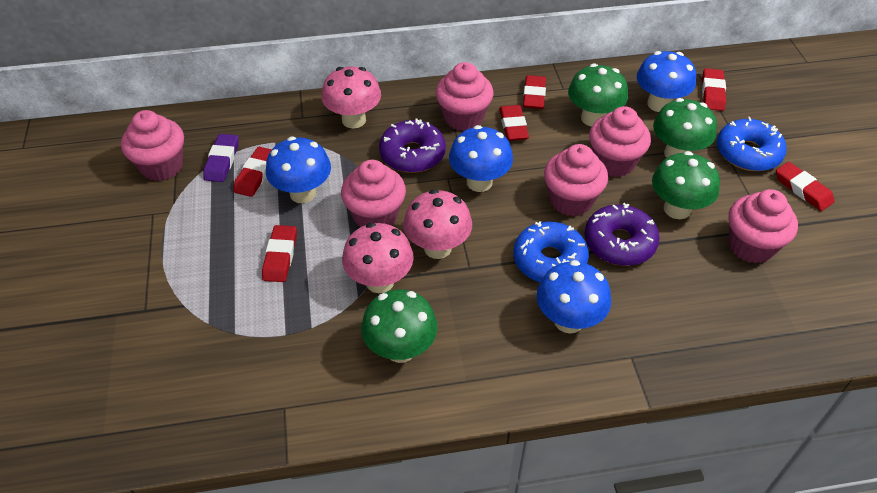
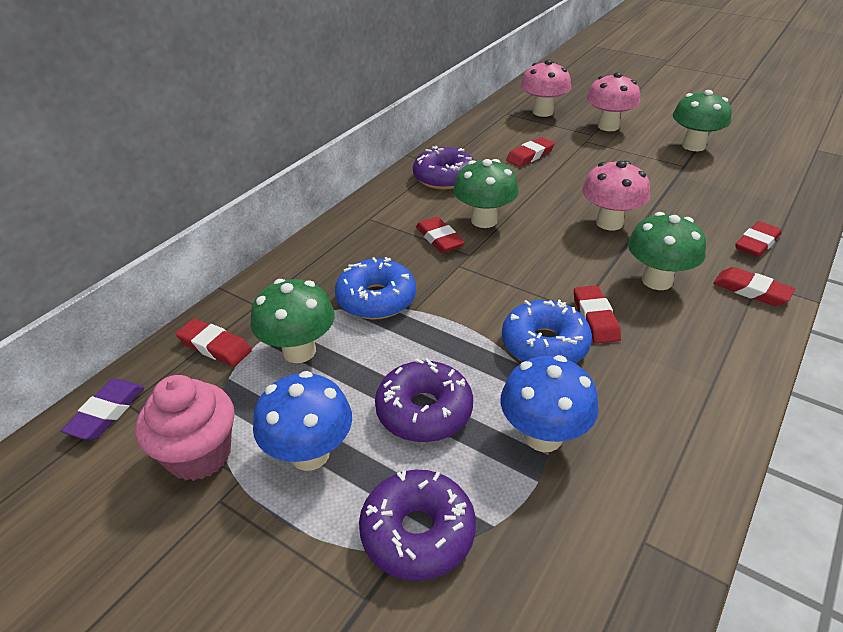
blue mushroom: [266,137,331,203] [449,125,513,192] [537,260,611,334] [637,51,696,112] = 4 -> [253,371,352,471] [501,355,599,452] = 2
pink cupcake: [121,110,184,181] [341,160,406,227] [436,62,494,131] [544,144,608,216] [589,106,651,177] [728,189,798,263] = 6 -> [135,375,235,481] = 1
purple donut: [379,118,446,173] [585,203,660,266] = 2 -> [359,470,476,581] [375,358,473,442] [413,146,474,190] = 3

